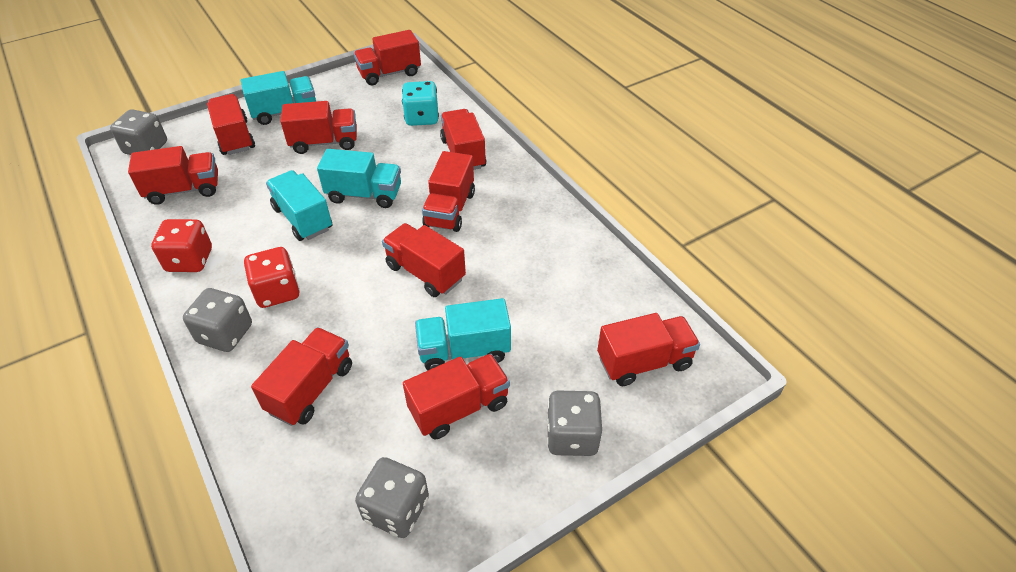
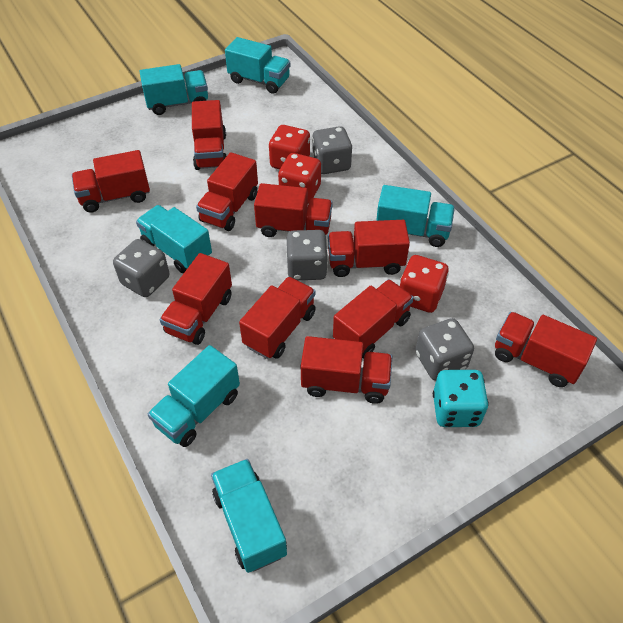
red dice: [151,219,212,272] [244,247,300,308] = 2 -> [269,125,310,169] [278,153,321,203] [400,255,449,313] = 3
turquoise truck: [241,71,316,125] [266,170,332,241] [317,149,401,208] [415,298,511,370] = 4 -> [136,205,212,273] [140,64,208,115] [148,345,240,447] [211,459,287,573] [225,37,290,94] [376,185,455,247] = 6

